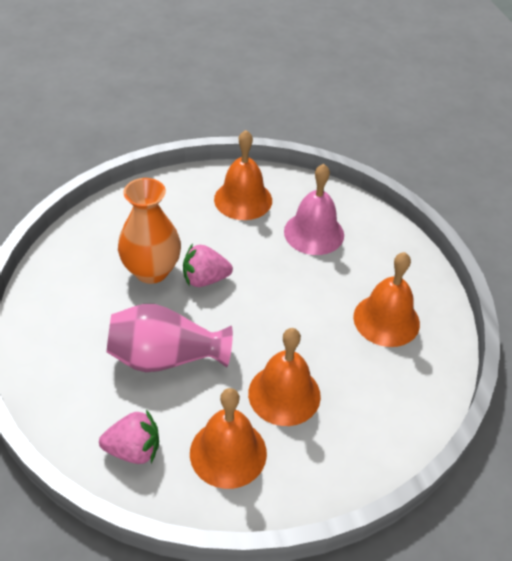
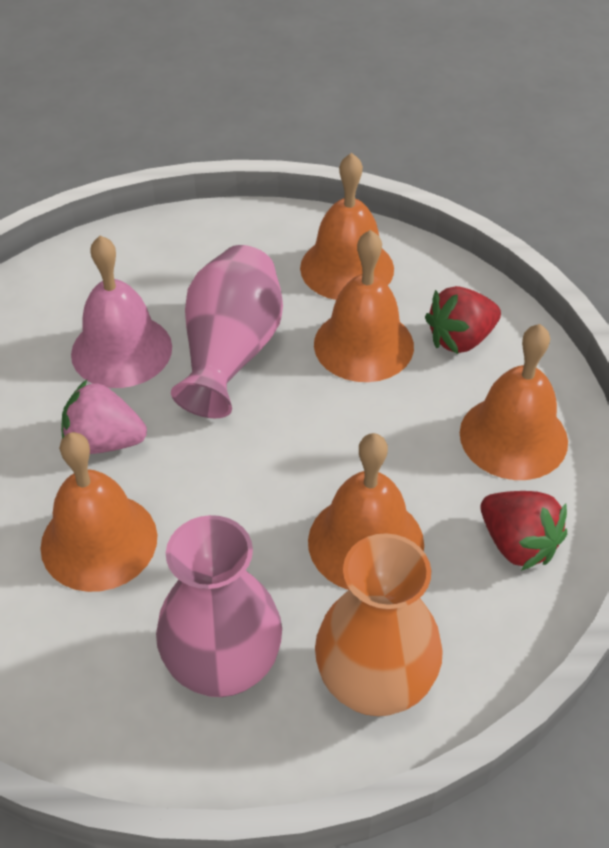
orange bell: [190,388,267,489] [214,130,272,220] [248,328,321,426] [353,252,420,347] = 4 -> [40,432,157,592] [300,153,394,300] [308,433,424,590] [314,230,414,382] [460,324,568,480] = 5
pink strawberry: [99,410,159,464] [183,243,233,287] = 2 -> [61,380,147,454] = 1
pink vase: [107,304,233,372] = 1 -> [156,515,282,697] [171,245,283,418] = 2
red strawberry: none = 0 -> [425,286,501,354] [481,491,567,571] = 2

